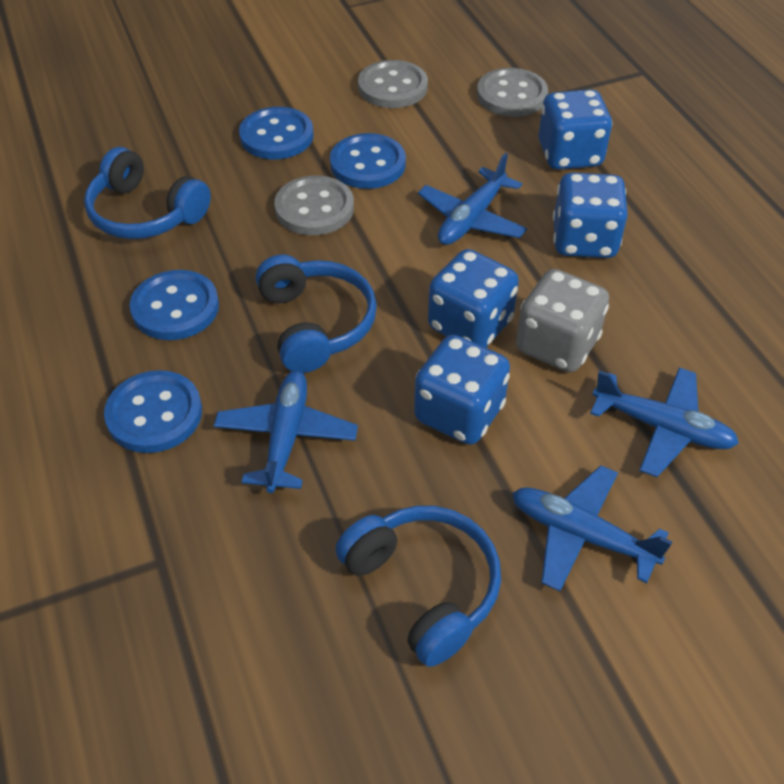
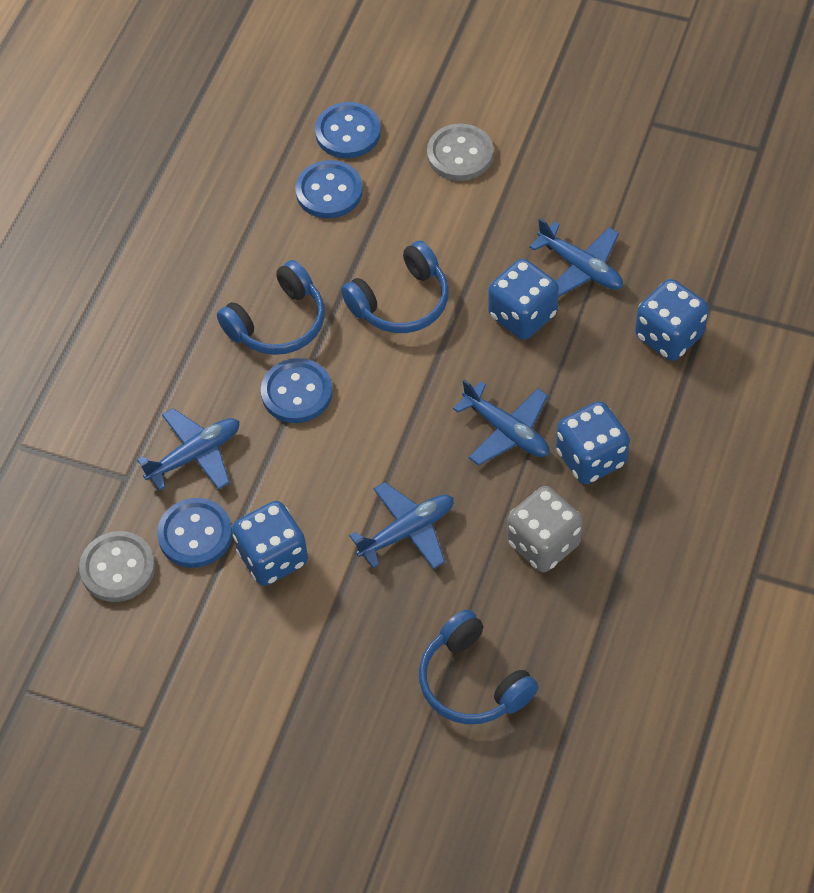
grey button: [274,175,354,235] [358,60,428,108] [477,68,548,117] = 3 -> [79,531,155,602] [427,124,493,181] = 2

